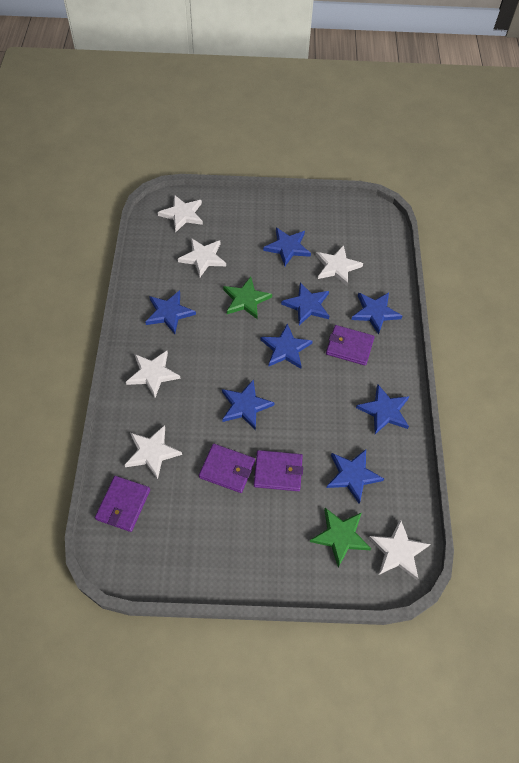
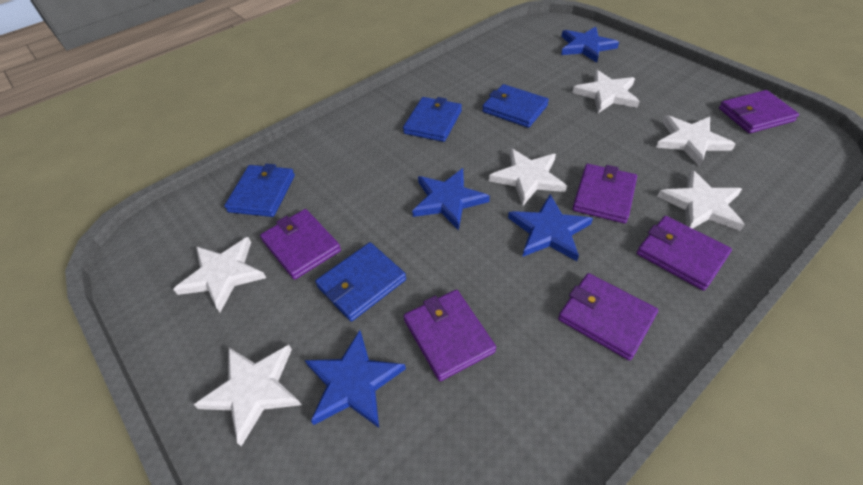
blue star: [145,290,196,334] [222,380,275,431] [260,323,312,369] [263,228,311,266] [281,282,329,325] [326,449,384,504] [351,292,402,335] [356,385,409,434] = 8 -> [305,330,406,428] [412,168,490,230] [508,194,593,261] [561,26,619,63] = 4
blue wallet: none = 0 -> [224,164,295,217] [315,242,406,322] [403,97,462,142] [482,84,549,128] = 4
green star: [223,277,272,320] [310,508,371,568] = 2 -> none = 0
purple wallet: [95,476,150,532] [199,444,255,493] [254,450,303,491] [326,325,375,365] = 4 -> [260,209,341,280] [404,290,496,381] [558,273,658,360] [572,164,637,223] [637,216,732,291] [719,90,799,133] = 6

